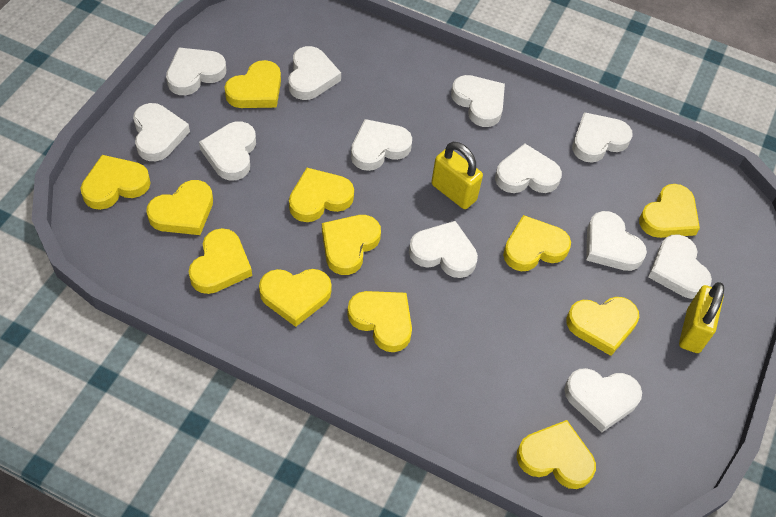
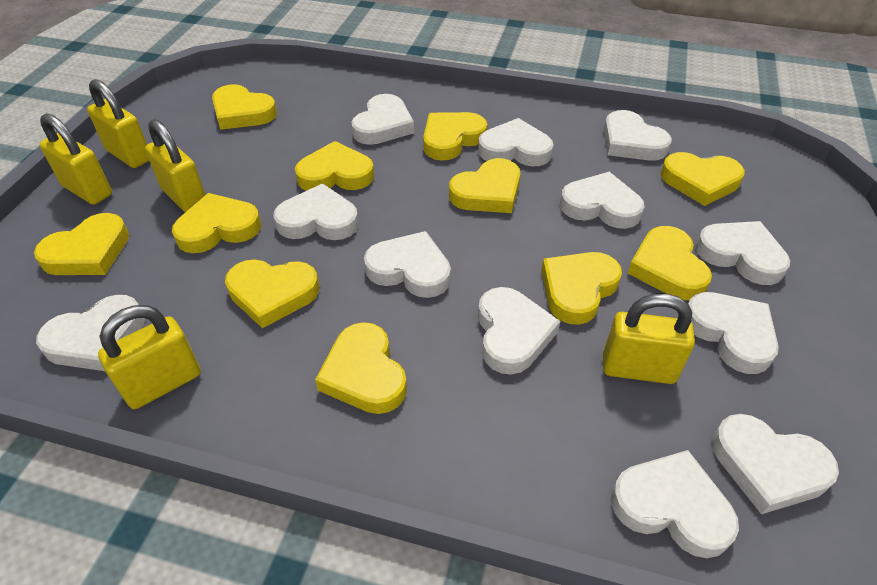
yellow heart: [81,155,151,210] [146,180,213,235] [189,228,252,294] [224,60,281,108] [259,269,332,327] [289,168,354,222] [322,215,381,275] [347,291,412,352] [503,215,571,271] [517,420,596,489] [566,297,639,356] [639,184,700,238] = 12 -> [34,213,129,275] [172,193,261,253] [212,84,277,130] [225,259,319,328] [295,141,374,191] [315,322,407,414] [423,112,487,161] [449,158,521,213] [541,252,622,325] [628,226,712,300] [661,152,745,206] = 11
yellow padlock: [431,142,483,209] [679,282,724,353] = 2 -> [39,113,112,205] [87,79,149,168] [98,305,201,409] [145,119,205,212] [603,294,695,384] = 5

